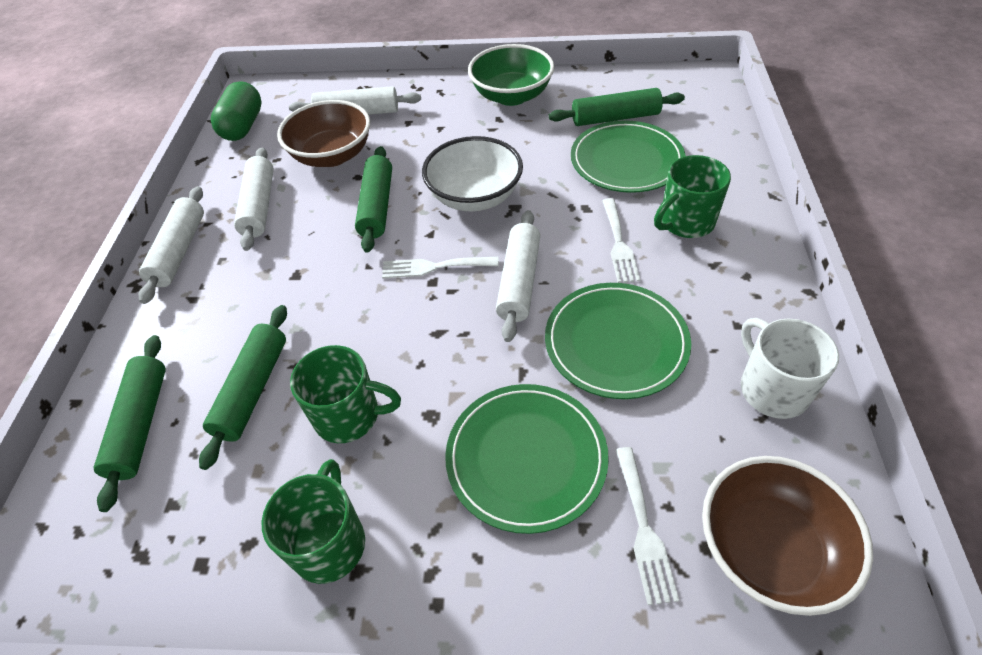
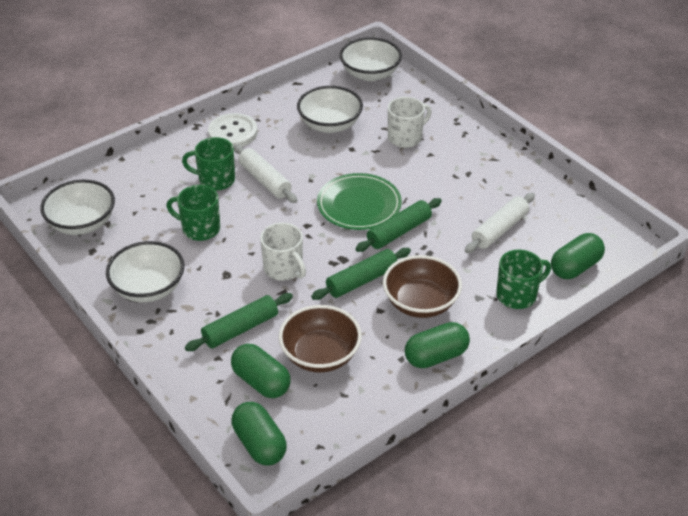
green bowl: [468,44,555,106] = 1 -> none = 0
green capsule: [211,81,262,141] = 1 -> [231,344,290,398] [232,402,287,465] [405,322,470,368] [551,233,605,279] = 4
green plate: [445,384,609,534] [545,283,691,399] [571,120,686,193] = 3 -> [317,173,402,230] = 1
green rolling pin: [93,335,166,512] [199,305,287,470] [355,146,392,253] [549,88,685,126] = 4 -> [185,293,293,351] [311,248,411,300] [355,198,442,252] = 3
white bowl: [422,136,523,211] = 1 -> [40,180,115,235] [106,241,185,302] [297,86,363,133] [340,37,402,81] = 4
white button: none = 0 -> [208,113,258,148] = 1
white fork: [382,257,499,279] [602,198,640,283] [616,447,679,605] = 3 -> none = 0
white mug: [741,318,839,419] = 1 -> [260,223,306,281] [388,97,432,148] = 2
white rolling pin: [139,186,204,304] [234,148,274,251] [289,86,421,115] [496,210,540,342] = 4 -> [234,145,297,203] [465,193,535,253] = 2

